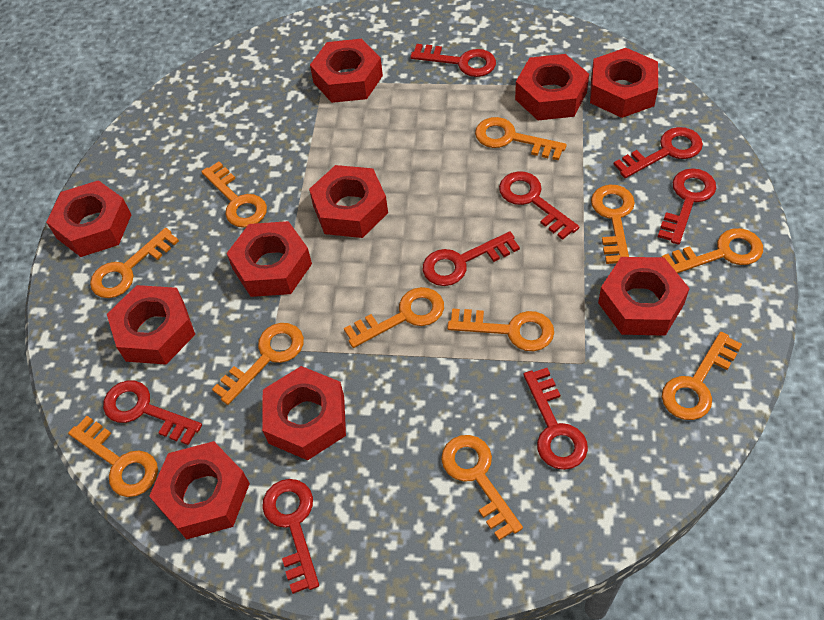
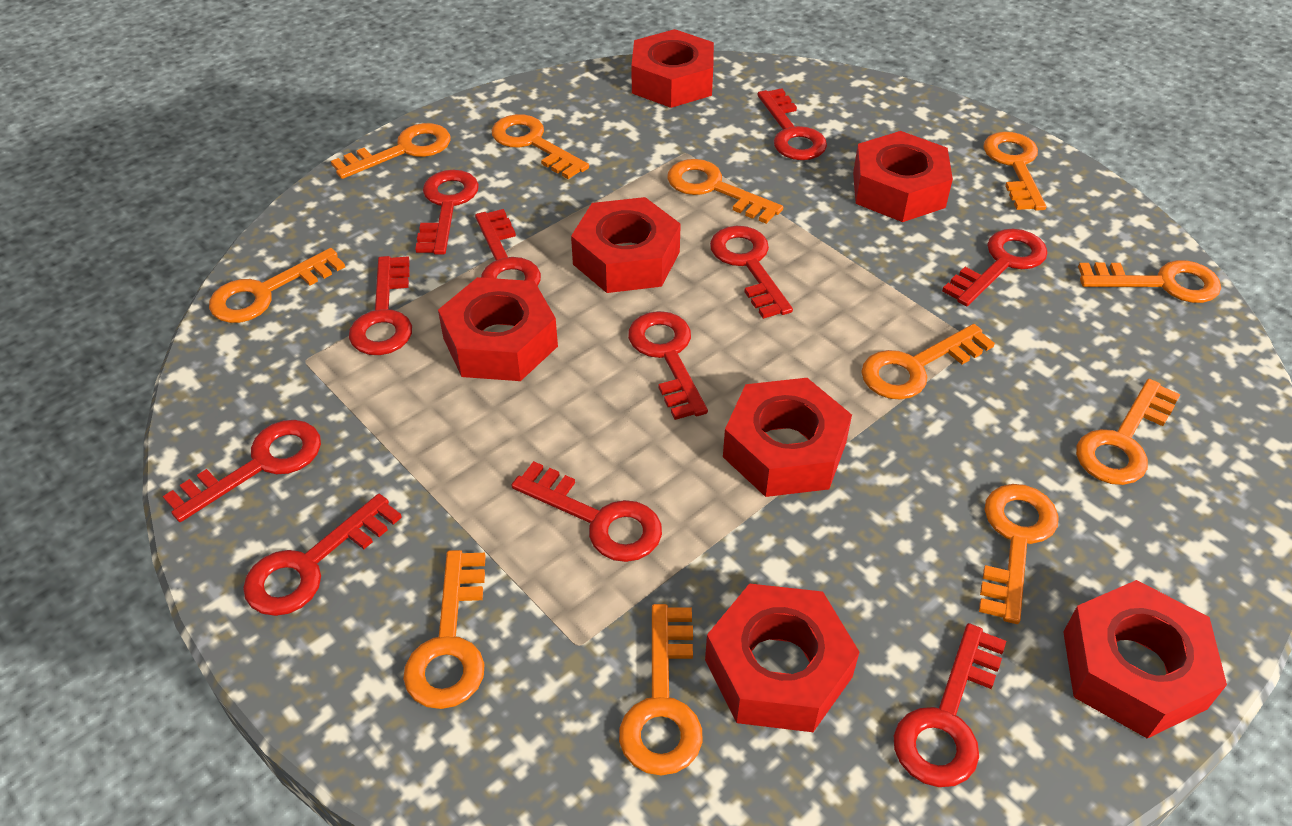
red key: [103,381,202,445] [262,479,319,594] [410,44,496,77] [423,231,520,286] [499,171,579,240] [523,368,588,470] [614,127,703,178] [658,168,716,245] = 8 -> [163,420,321,522] [243,494,402,616] [349,256,412,355] [415,170,479,255] [475,209,541,286] [511,461,662,562] [628,311,708,420] [710,226,793,319] [757,88,827,160] [894,623,1006,787] [942,229,1048,306] = 11
red nut: [46,180,131,257] [107,285,195,365] [149,441,250,539] [227,221,312,297] [262,366,346,460] [309,165,388,238] [310,39,383,103] [515,54,589,120] [590,48,658,118] [598,257,690,336] = 10 -> [438,277,558,381] [571,197,681,293] [631,29,714,108] [705,583,860,732] [723,378,852,497] [853,131,953,222] [1063,580,1227,739] = 7

